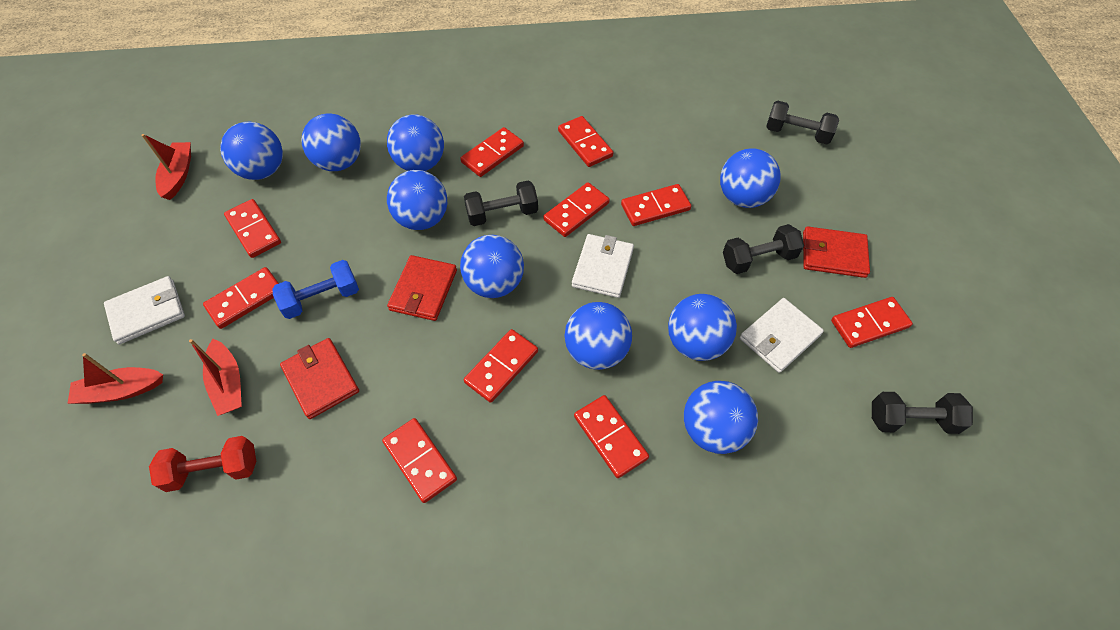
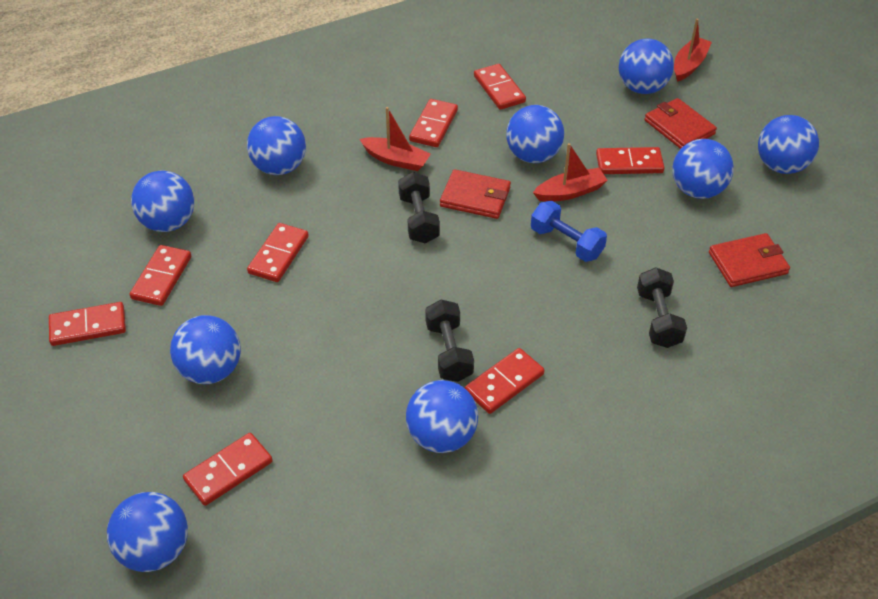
black dumbbell: [464,181,538,226] [723,224,804,274] [766,101,839,144] [872,392,973,434] = 4 -> [398,172,440,243] [425,300,474,382] [637,268,687,348] = 3
red domino: [203,267,279,329] [224,199,281,258] [382,418,457,503] [460,127,524,177] [464,329,538,403] [543,182,610,237] [558,116,613,167] [574,395,649,478] [621,184,691,226] [831,297,913,348] = 10 -> [49,302,126,346] [130,245,191,306] [183,433,273,506] [247,223,309,282] [409,99,458,147] [465,348,545,414] [474,64,526,110] [596,147,664,174] = 8
red dumbbell: [149,436,257,492] = 1 -> none = 0
white wallet: [104,276,185,344] [572,234,634,298] [740,298,824,373] = 3 -> none = 0

